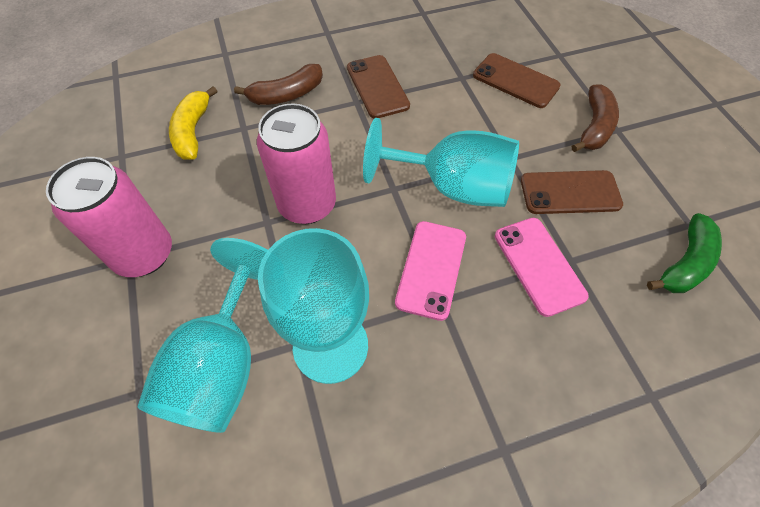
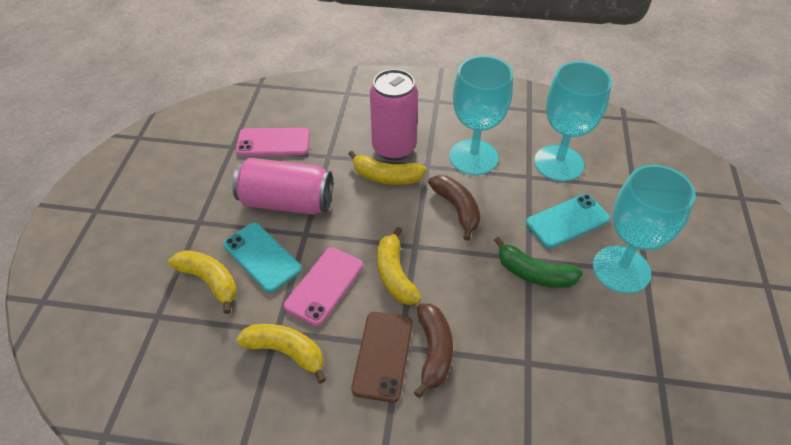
brown phone: [347,55,410,118] [473,53,561,108] [521,170,623,214] = 3 -> [351,312,413,402] = 1
turquoise phone: none = 0 -> [223,223,302,293] [526,194,611,249] = 2
yellow banana: [169,86,217,160] = 1 -> [168,250,237,314] [236,324,326,384] [348,151,427,185] [377,227,421,305] = 4

